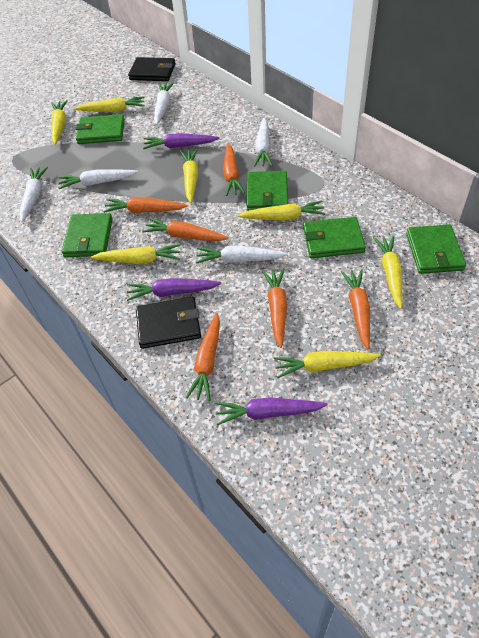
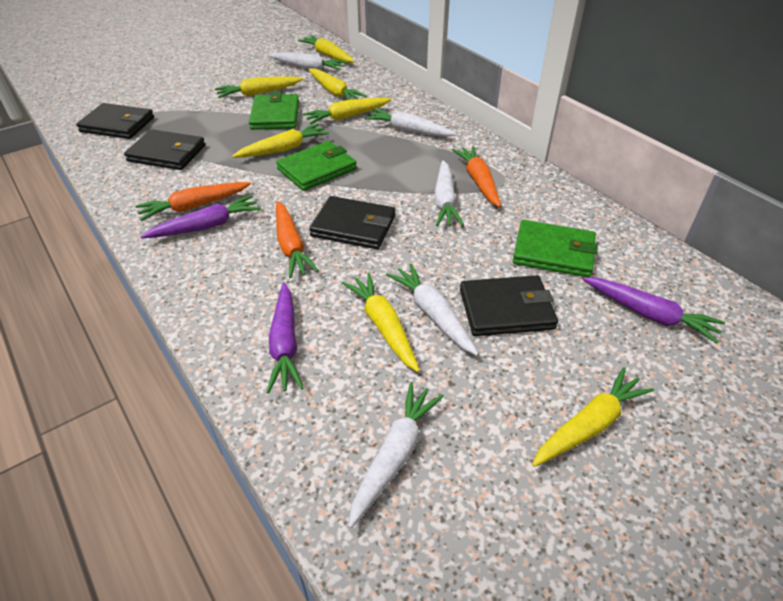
black wallet: [128,57,175,81] [136,297,201,349] = 2 -> [76,103,154,139] [124,129,205,170] [309,196,395,249] [460,275,558,336] = 4
green wallet: [62,213,113,257] [76,114,125,144] [247,171,288,211] [303,217,366,258] [406,224,466,274] = 5 -> [249,92,299,130] [276,141,357,191] [513,220,598,277] = 3
orange carrot: [103,197,188,213] [142,218,229,241] [186,313,220,401] [223,143,245,196] [262,269,287,348] [341,269,370,350] = 6 -> [135,182,251,221] [276,201,319,278] [452,146,501,207] = 3

